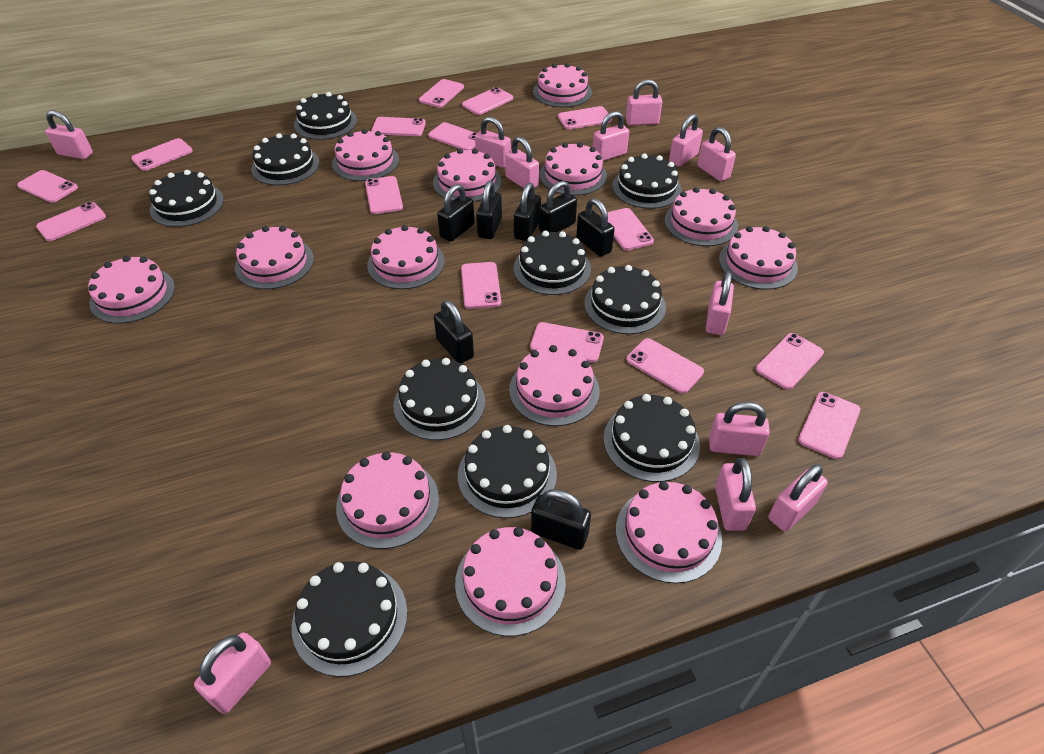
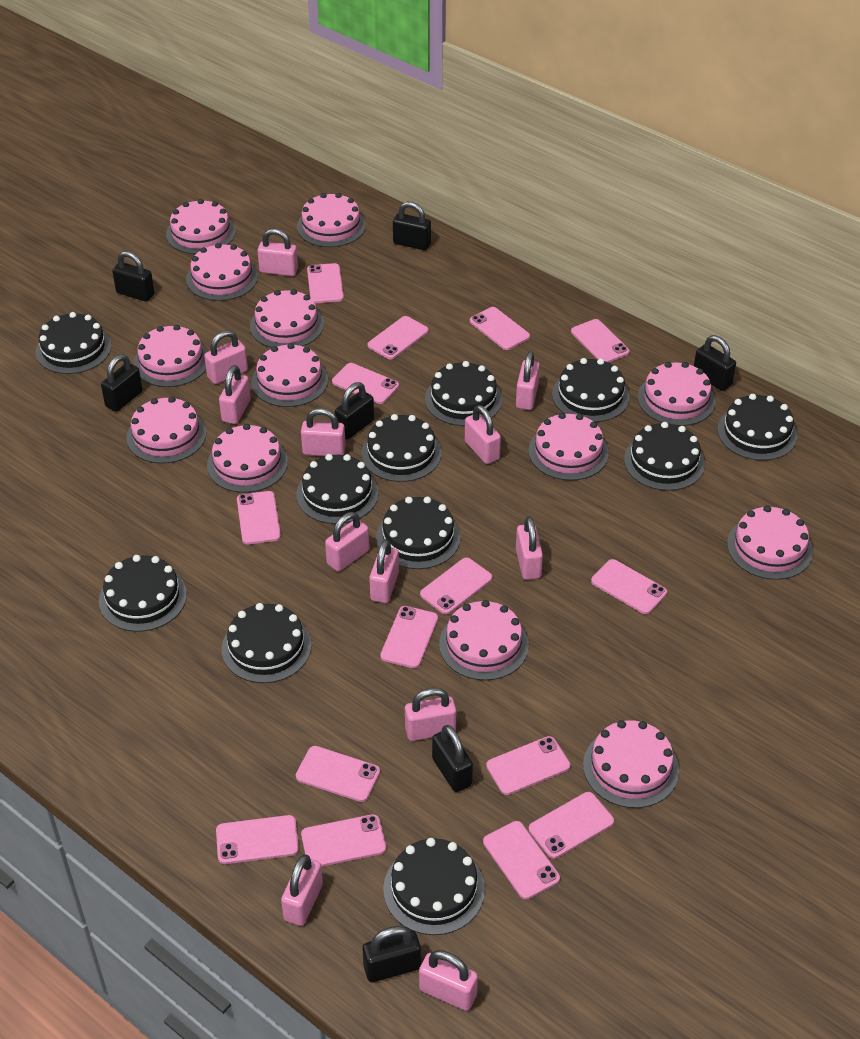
black cake: [149,170,224,227] [251,133,320,185] [292,561,407,677] [294,92,357,140] [393,358,485,440] [458,425,557,518] [514,231,591,295] [584,265,666,334] [603,394,700,482] [612,153,682,209] = 10 -> [36,312,111,374] [99,555,187,632] [222,603,311,683] [296,454,379,524] [361,414,441,482] [376,497,461,569] [383,838,485,935] [425,361,502,426] [552,358,630,422] [624,422,705,491] [717,394,797,461] = 11

